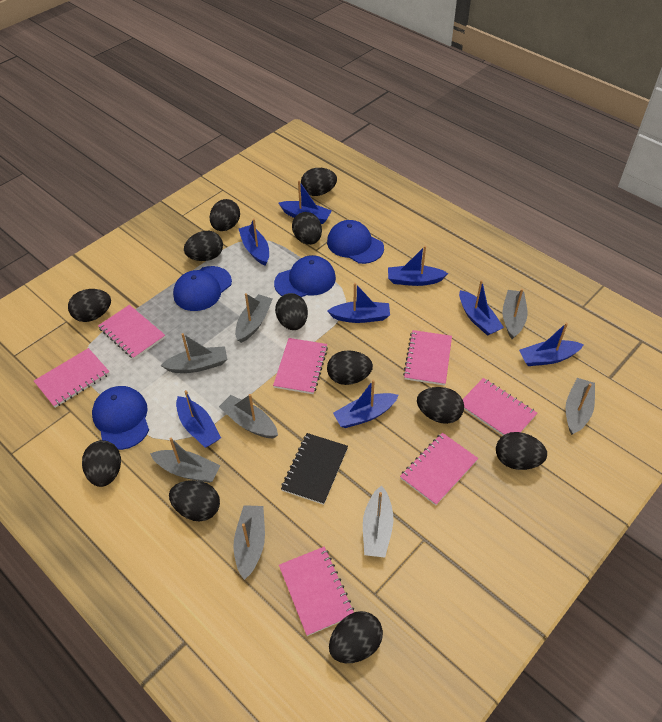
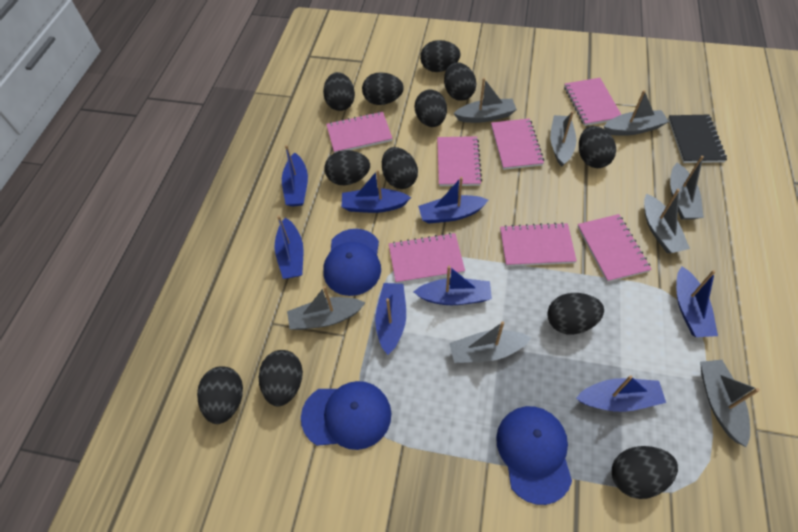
blue cap: [92,386,149,450] [173,266,232,311] [274,255,336,297] [327,220,384,264] = 4 -> [301,381,391,450] [323,229,381,296] [496,406,572,505] = 3

